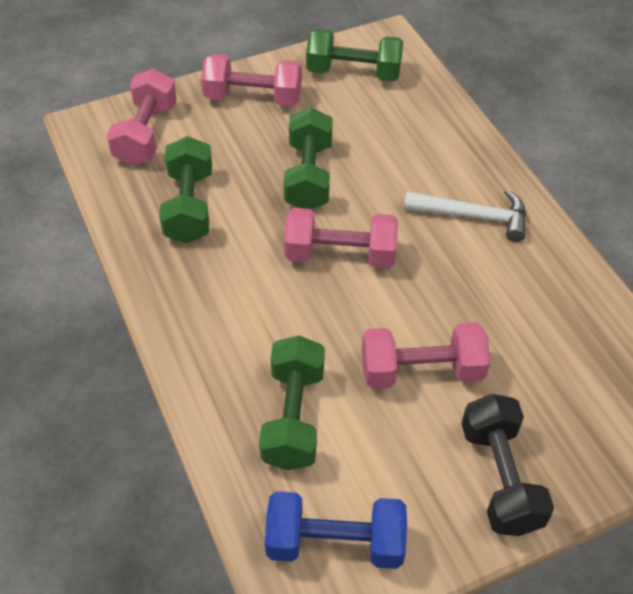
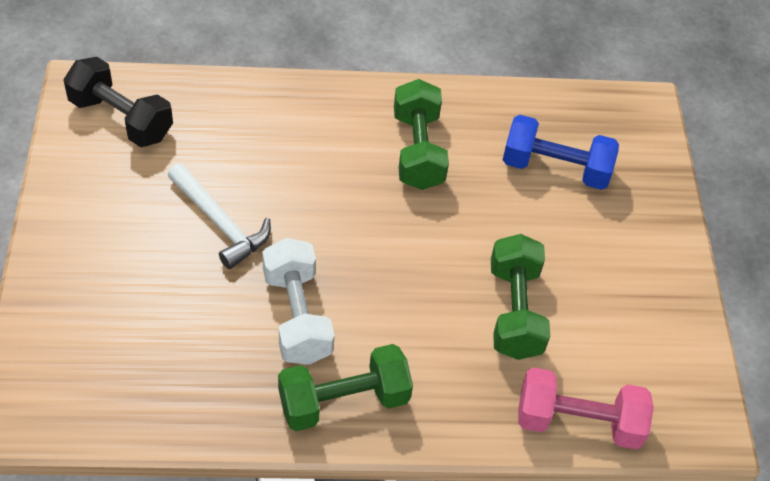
green dumbbell: [159,136,212,244] [259,335,325,470] [284,107,333,209] [306,29,403,82] = 4 -> [278,344,413,431] [394,79,449,190] [491,234,550,360] = 3
pink dumbbell: [107,68,177,166] [201,54,302,107] [284,208,398,268] [362,322,490,389] = 4 -> [518,368,654,449] = 1
white dumbbell: none = 0 -> [262,238,335,365] = 1

